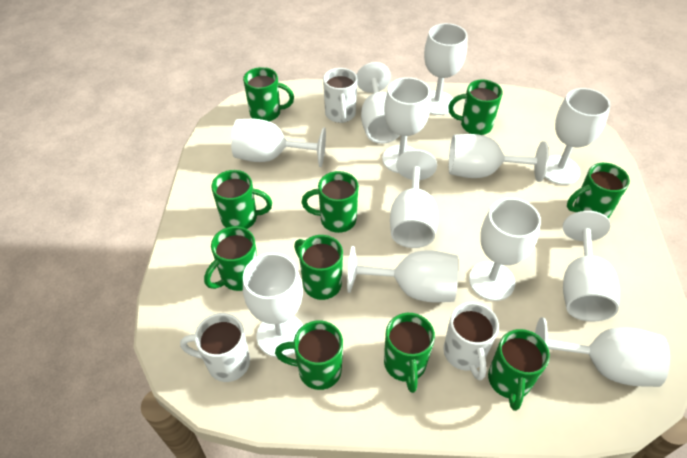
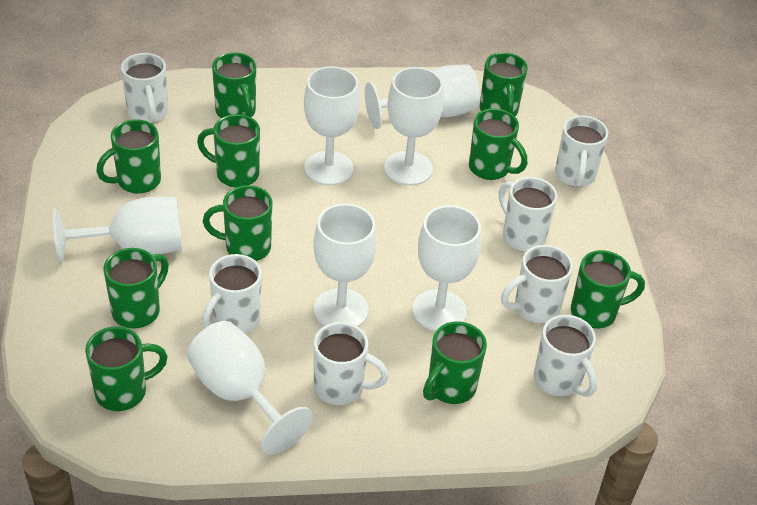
white goblet: [231,119,326,167] [243,253,303,357] [347,246,459,302] [356,62,400,144] [382,77,431,173] [390,150,438,248] [424,23,468,115] [449,134,549,182] [469,198,541,301] [535,317,670,387] [545,88,611,185] [563,211,620,322] = 12 -> [53,197,182,263] [187,321,313,455] [304,66,360,185] [313,204,377,327] [365,64,480,129] [384,67,443,186] [412,205,481,331] = 7
white mug: [180,313,250,382] [323,68,357,123] [443,302,499,381] = 3 -> [121,53,168,123] [202,254,262,333] [314,322,389,405] [499,177,557,252] [501,245,573,323] [534,315,597,397] [555,115,608,187] = 7

